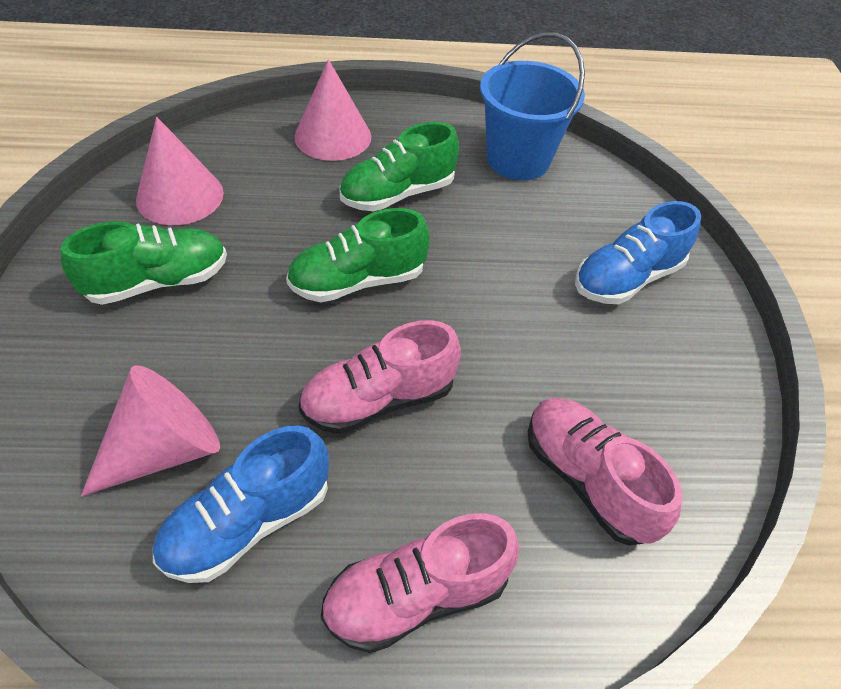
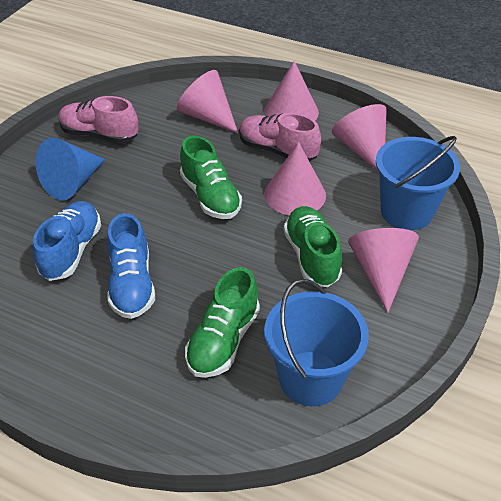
blue bucket: [480,32,585,180] = 1 -> [264,279,369,406] [376,136,460,230] = 2
blue cone: none = 0 -> [36,138,105,200] = 1
pink cone: [81,365,220,497] [136,117,224,225] [294,59,371,161] = 3 -> [177,70,238,133] [264,61,319,121] [264,142,326,216] [332,104,387,172] [348,228,419,313] = 5
pink shoe: [299,320,461,434] [321,513,519,653] [528,398,682,545] = 3 -> [58,96,139,143] [239,113,321,161] = 2

